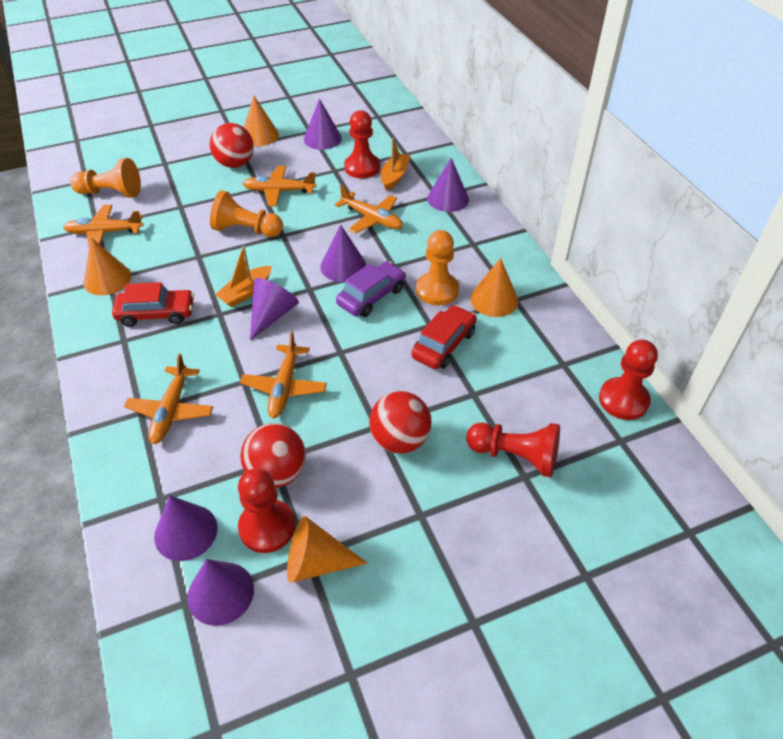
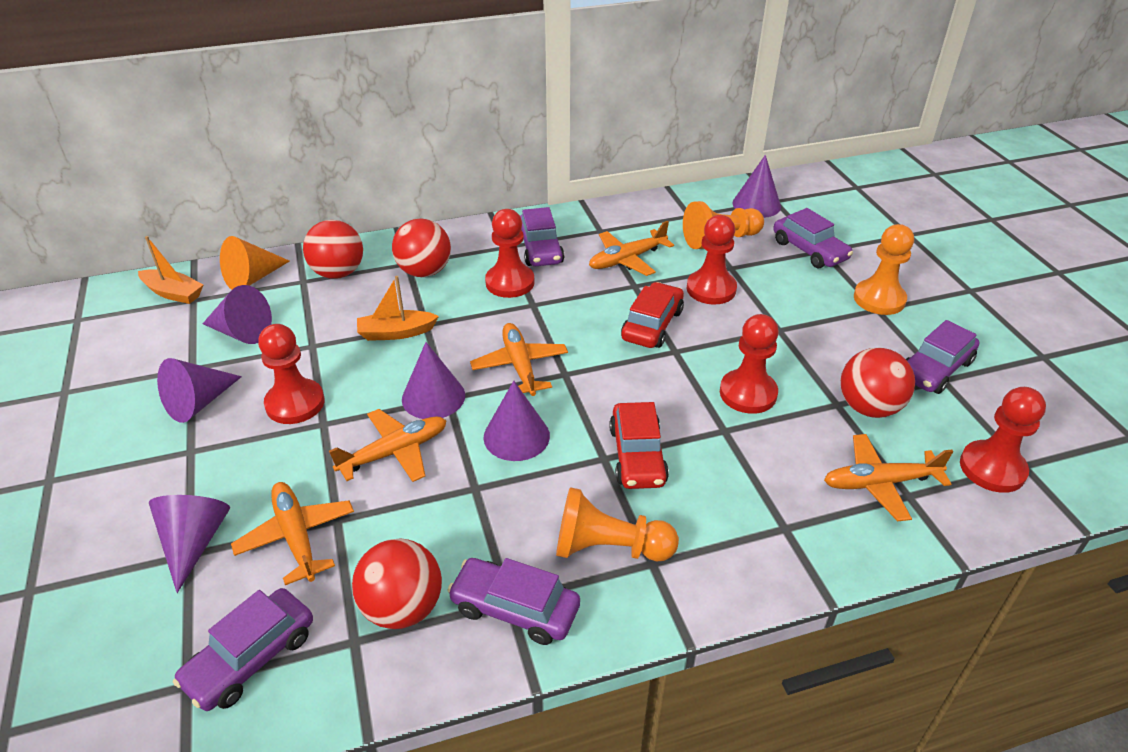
orange cone: [83,238,132,295] [244,95,279,146] [287,516,367,583] [470,258,518,317] = 4 -> [220,236,290,290] = 1
purple car: [336,261,406,317] = 1 -> [173,588,313,711] [447,558,580,645] [520,207,564,266] [773,208,853,268] [906,320,979,394] = 5
red ball: [210,123,254,168] [240,423,306,488] [369,391,431,454] = 3 -> [303,220,363,279] [352,538,442,629] [392,218,451,277] [841,348,915,418] = 4
red pawn: [238,468,295,553] [344,110,380,178] [466,422,560,478] [599,340,658,420] = 4 -> [258,324,324,424] [485,209,534,298] [687,215,737,304] [720,314,779,414] [960,387,1046,493] = 5

